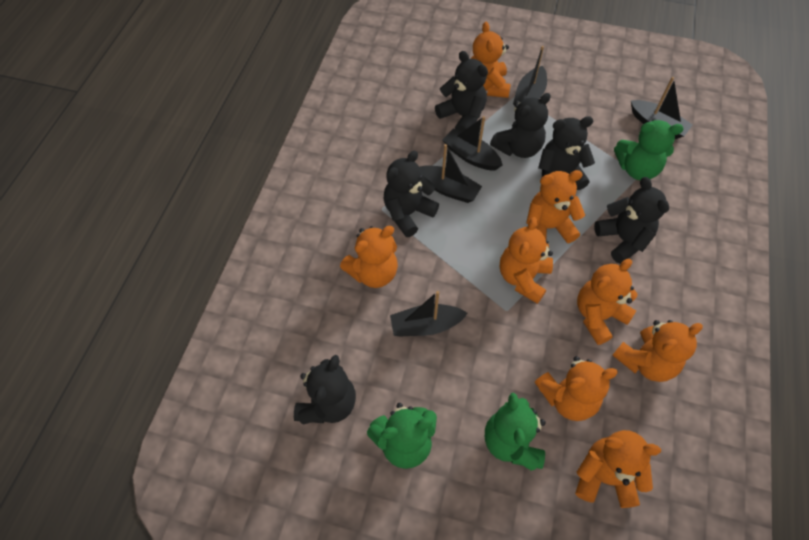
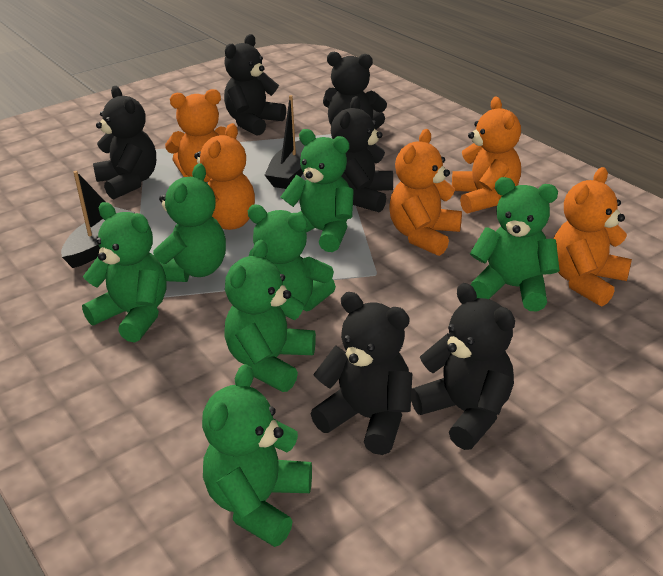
black boat: [390,291,467,336] [419,144,482,203] [443,116,503,170] [513,46,547,106] [631,77,692,139] = 5 -> [61,171,135,268] [265,95,305,189] = 2
green teddy bear: [367,403,437,469] [485,393,546,471] [614,120,684,180] = 3 -> [82,202,167,342] [153,163,226,282] [202,364,312,547] [224,240,316,392] [248,205,336,312] [281,129,354,252] [470,177,560,311] = 7
orange teddy bear: [340,226,398,288] [471,22,511,98] [500,217,553,304] [526,170,585,243] [535,356,618,421] [575,430,661,508] [577,259,638,345] [612,320,703,382] = 8 -> [165,89,226,182] [194,123,255,230] [390,129,462,256] [452,97,521,214] [554,167,632,306] = 5

